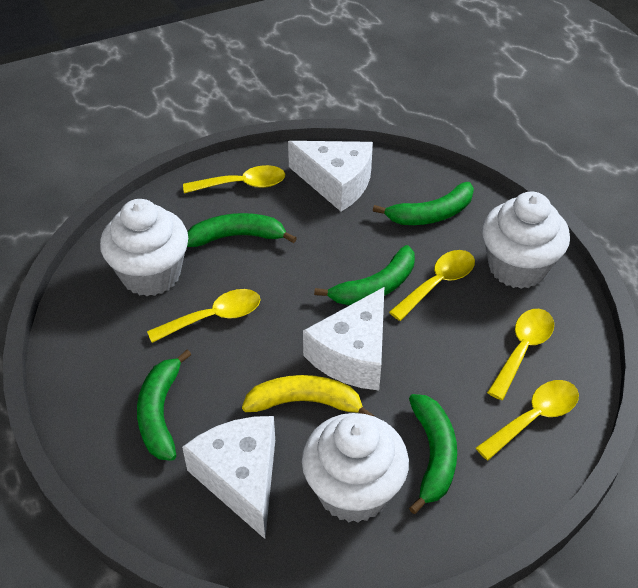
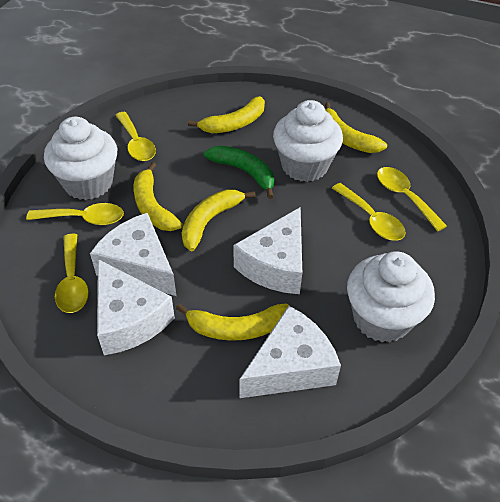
green banana: [137,350,192,461] [187,213,297,247] [314,245,415,305] [373,182,474,225] [409,394,457,514] = 5 -> [204,145,274,199] = 1
white cheese: [182,416,275,539] [288,141,373,212] [303,287,384,390] = 3 -> [90,213,176,296] [97,259,175,355] [233,207,302,294] [240,306,341,398] = 4
yellow banana: [242,375,374,416] = 1 -> [134,162,183,231] [176,303,289,340] [182,190,256,251] [188,96,265,133] [325,102,387,153] = 5

